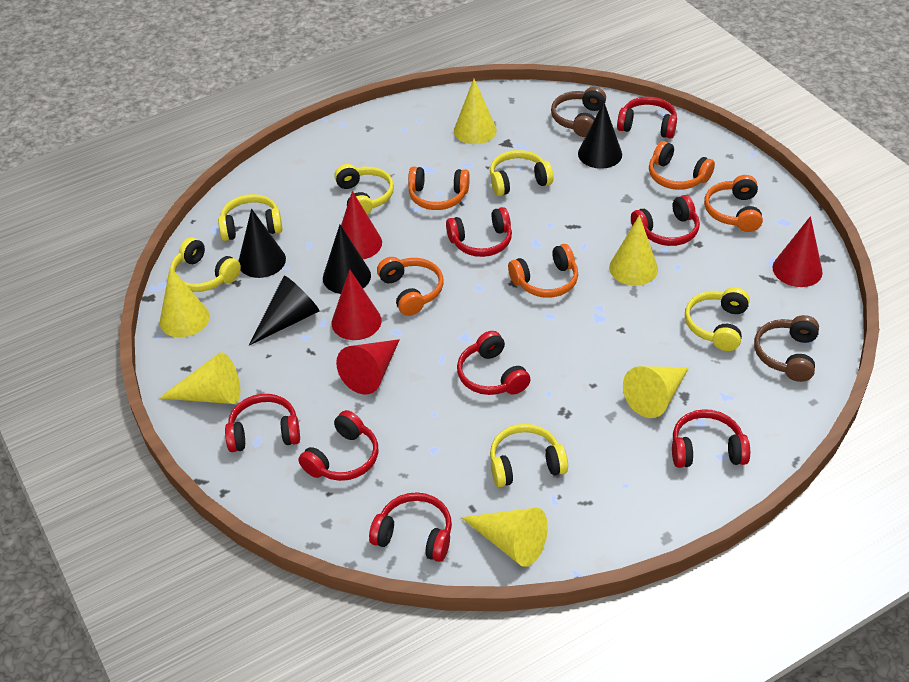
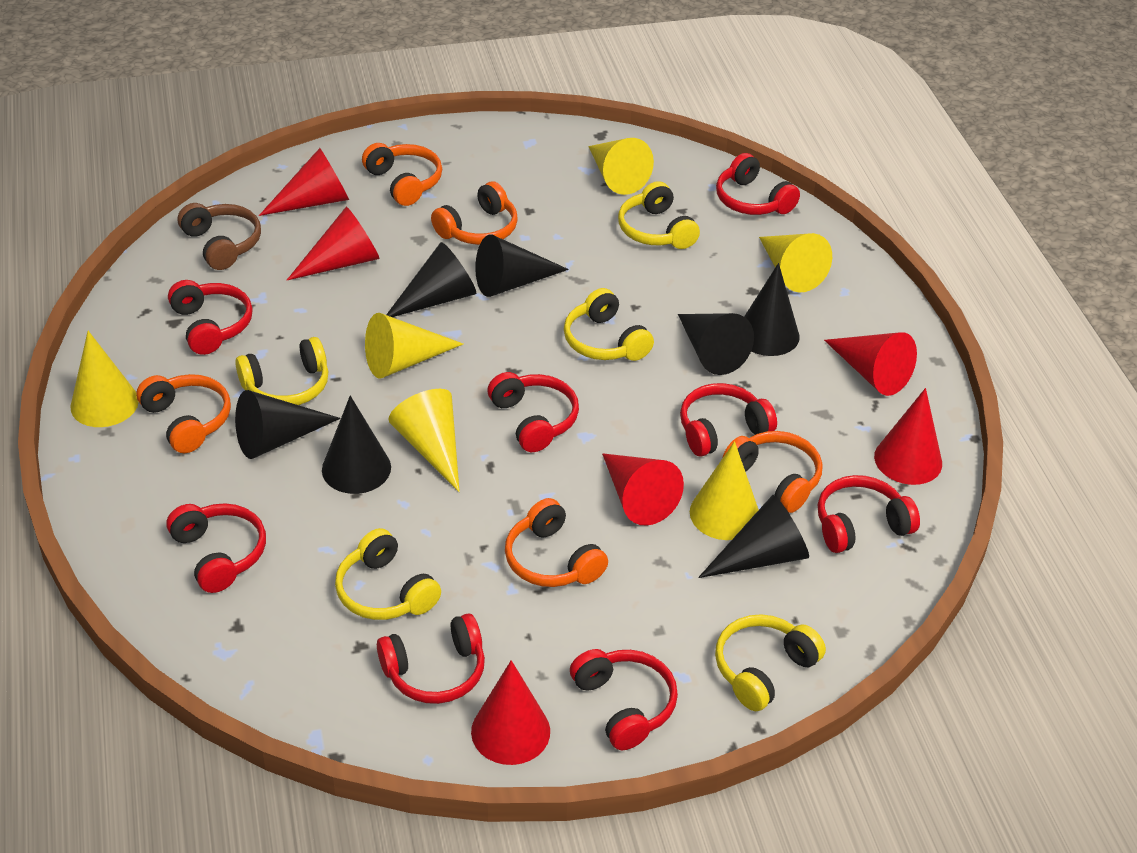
black cone: [239,208,286,278] [249,276,319,345] [323,225,371,294] [578,102,622,169] = 4 -> [235,390,341,459] [322,396,391,494] [386,242,476,317] [475,234,569,297] [678,313,754,375] [698,495,809,578] [744,263,800,356] = 7
brown headphones: [551,87,606,137] [754,315,819,382] = 2 -> [178,203,261,270] = 1
red cone: [332,269,382,340] [336,339,400,394] [341,191,382,259] [772,216,823,287] = 4 -> [259,148,349,216] [287,207,379,280] [471,660,550,765] [602,453,684,526] [824,332,917,396] [874,388,942,485] = 6
yellow headphones: [170,238,241,292] [218,194,283,241] [334,164,394,215] [490,150,553,196] [490,424,568,487] [685,287,750,351] = 6 -> [235,337,329,405] [335,528,441,620] [564,288,654,361] [618,181,700,249] [715,614,826,711] = 5

